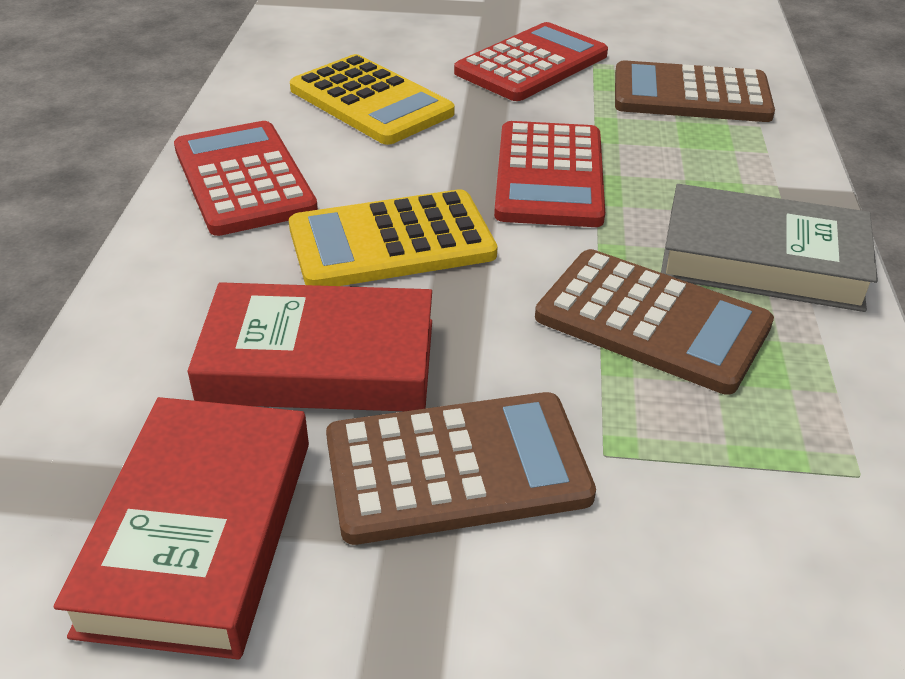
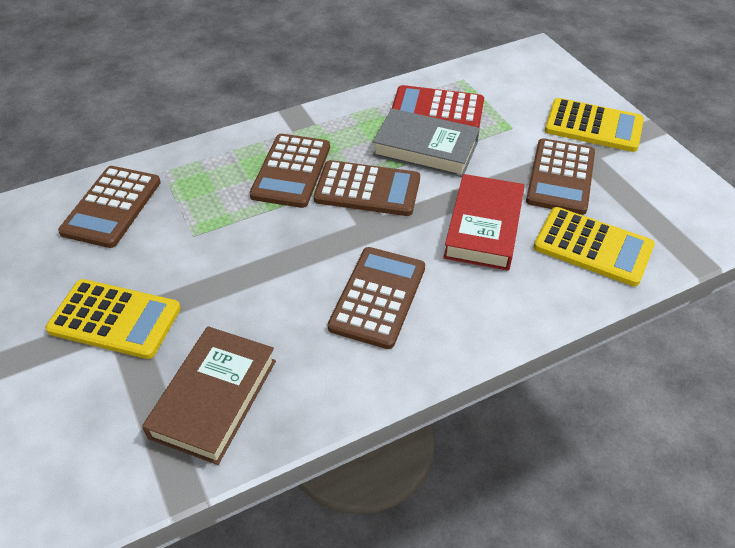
brown book: none = 0 -> [142,326,276,465] = 1
brown calculator: [326,392,596,545] [535,249,774,395] [615,60,775,122] = 3 -> [58,166,161,248] [250,134,330,208] [314,160,420,216] [328,247,425,349] [526,138,595,215] = 5
red book: [54,397,309,659] [188,282,432,411] = 2 -> [443,174,525,271] = 1
red calculator: [174,121,318,236] [454,22,608,101] [494,121,605,227] = 3 -> [392,85,484,127] = 1
yellow calculator: [289,189,497,286] [290,54,455,145] = 2 -> [45,279,181,359] [534,207,655,286] [545,98,644,152] = 3

